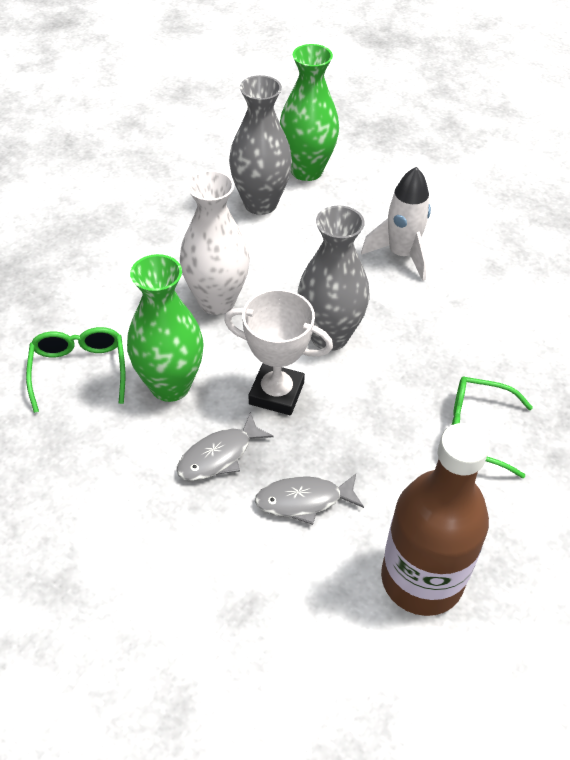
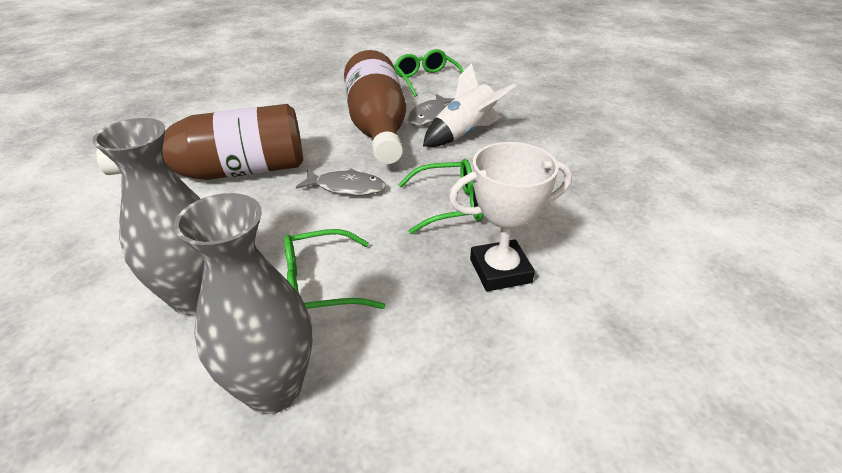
brown bottle: [381,423,490,616] = 1 -> [96,104,303,180] [344,50,406,164] = 2
green glasses: [26,327,125,413] [452,377,533,478] = 2 -> [284,229,385,309] [394,49,463,97] [398,159,483,234] = 3
green vase: [127,254,204,402] [280,44,339,181] = 2 -> none = 0
white vase: [180,170,250,315] = 1 -> none = 0

